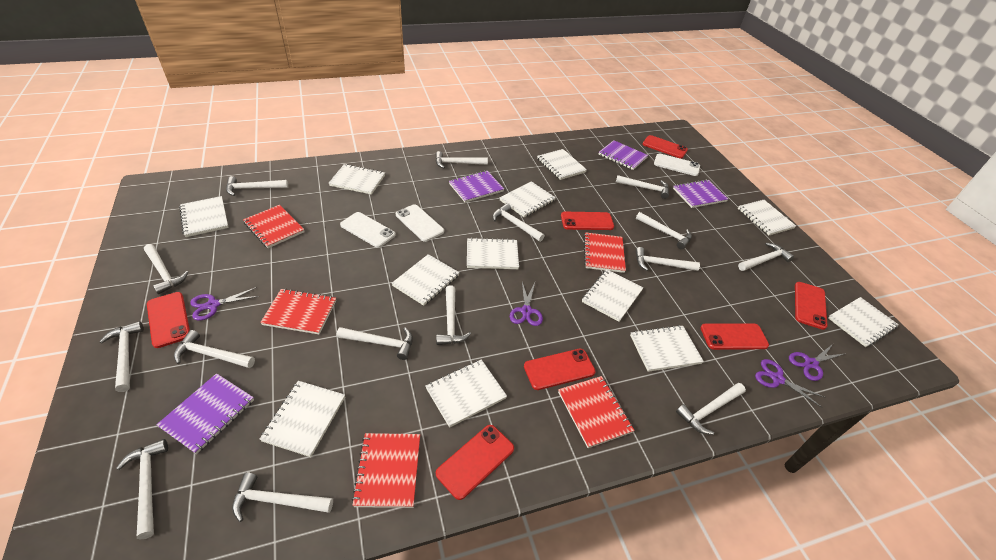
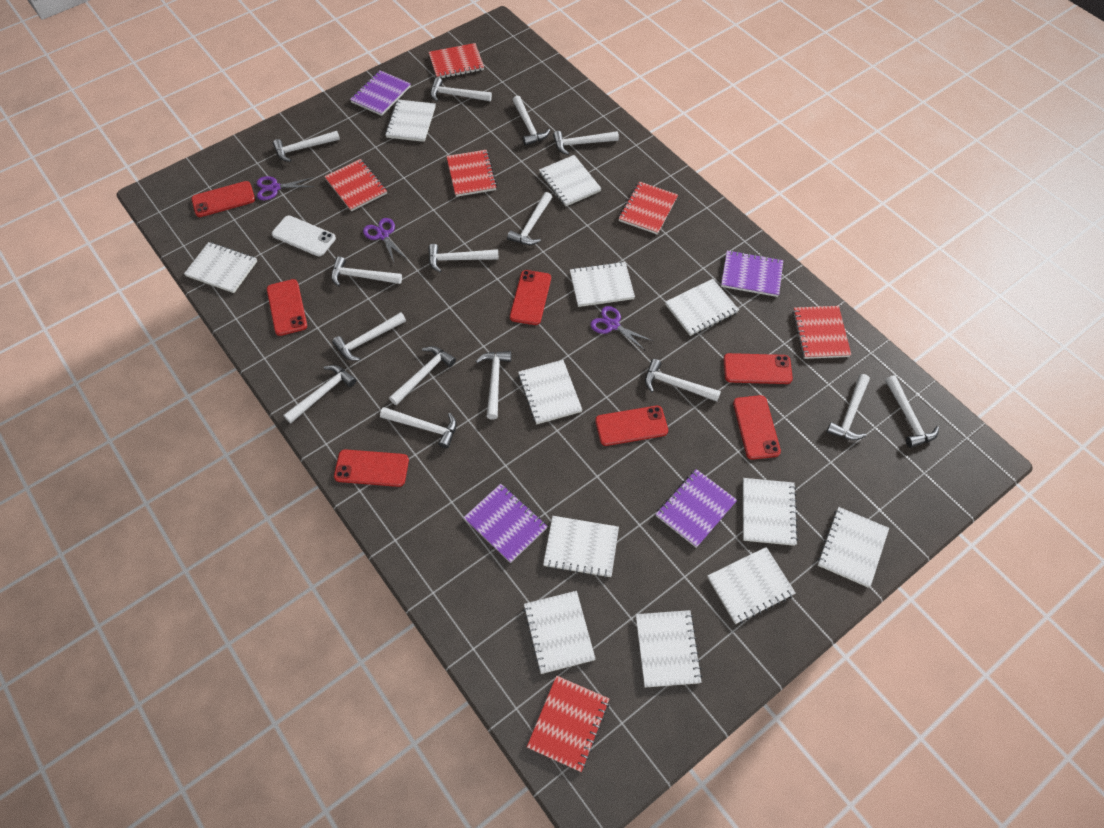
purple scissors: [190,287,260,321] [510,282,543,326] [755,359,826,408] [789,344,846,381] = 4 -> [257,176,314,200] [363,218,407,262] [590,306,653,350] = 3
red notebook: [243,205,304,248] [260,289,336,334] [351,433,420,508] [558,376,635,448] [584,232,626,273] = 5 -> [324,159,387,211] [429,43,484,79] [446,150,497,197] [527,676,609,772] [618,181,678,234] [793,306,851,359] = 6
white phone: [340,212,396,248] [396,204,444,242] [654,153,700,176] = 3 -> [272,216,336,256] = 1

